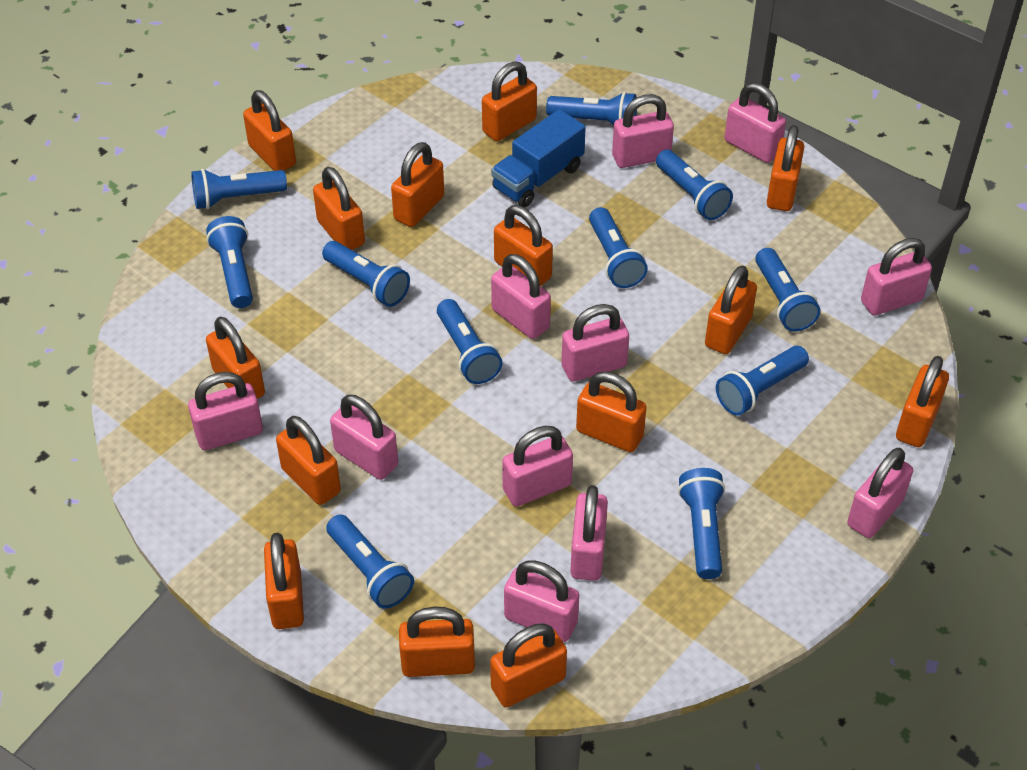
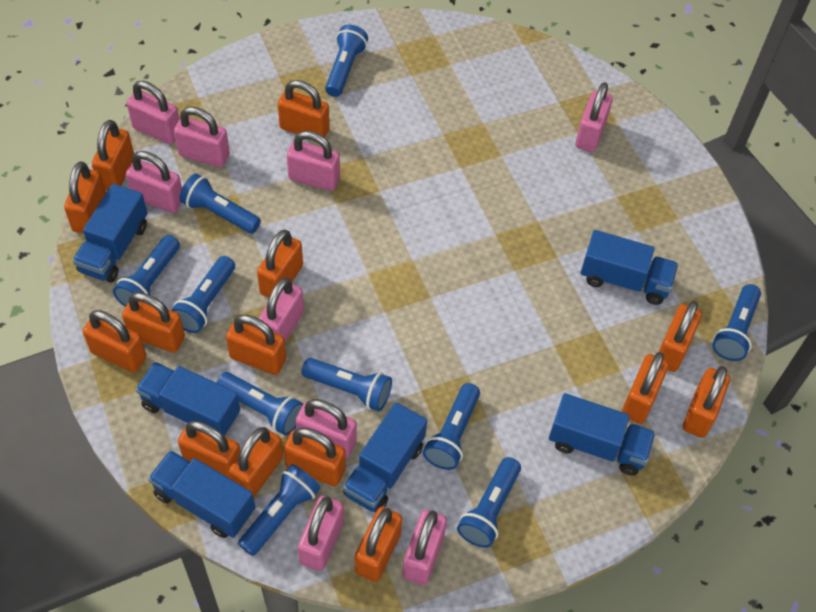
blue flashlight: [191,169,287,209] [206,216,253,308] [322,241,410,307] [326,514,414,609] [437,299,503,384] [546,92,637,125] [589,207,648,288] [656,150,733,220] [678,468,725,579] [716,346,809,416] [755,248,820,332] = 11 -> [113,235,180,307] [171,256,235,333] [179,173,261,234] [217,372,303,436] [238,464,320,556] [301,358,392,411] [325,25,368,97] [423,383,480,470] [457,457,521,548] [712,284,761,361] = 10
blue truck: [491,109,586,207] = 1 -> [72,184,147,283] [136,362,240,436] [148,450,255,538] [343,402,427,513] [549,393,656,476] [581,230,678,305] = 6
pink padlock: [188,372,263,450] [330,395,398,480] [491,254,551,339] [502,426,573,506] [504,561,579,642] [561,304,629,381] [570,485,608,581] [612,94,674,168] [725,83,786,163] [847,448,913,538] [861,238,932,316] = 11 -> [126,151,182,213] [127,81,179,144] [174,106,230,168] [258,278,304,342] [287,131,340,191] [296,399,357,459] [298,496,344,571] [403,510,447,585] [575,82,613,152] = 9

